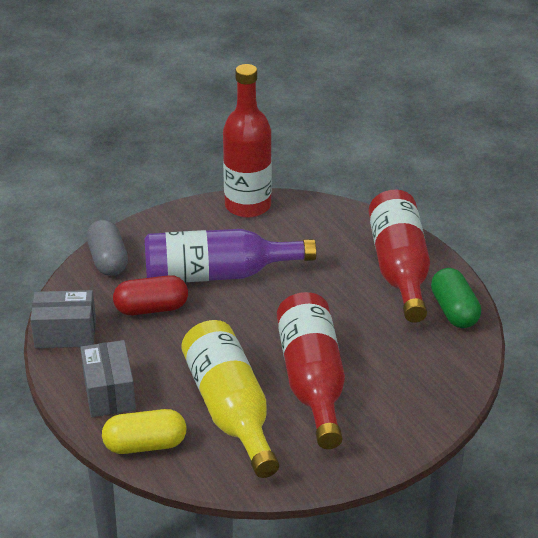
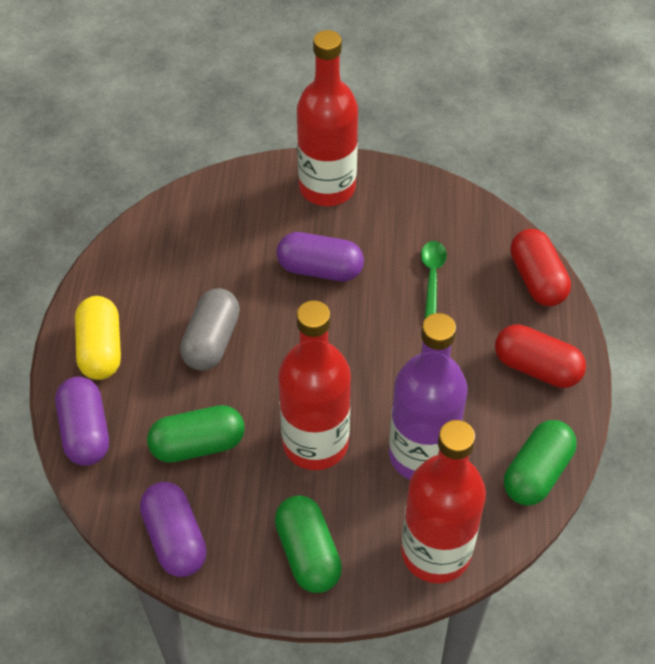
green capsule: [431,268,481,328] = 1 -> [147,405,245,463] [275,495,342,593] [504,420,576,506] = 3
green spoon: none = 0 -> [421,241,447,320] = 1
grey box: [30,290,96,348] [80,340,136,417] = 2 -> none = 0
purple capsule: none = 0 -> [55,377,109,466] [140,482,207,577] [277,232,364,281] = 3
red capsule: [113,275,188,315] = 1 -> [495,324,586,388] [510,229,571,306] = 2
yellow bottle: [181,320,279,478] = 1 -> none = 0

